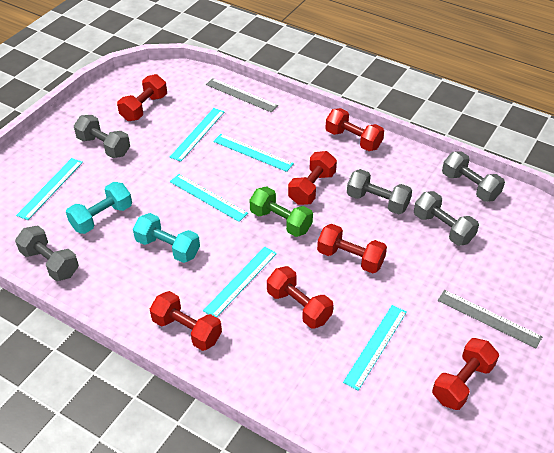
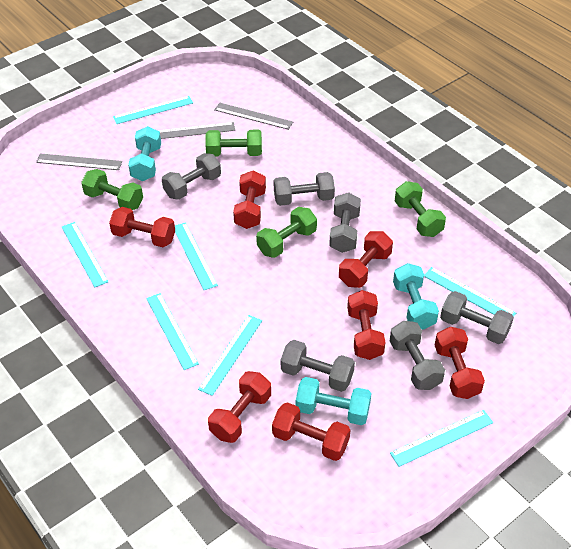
green dumbbell: [250,186,313,237] = 1 -> [81,169,143,210] [205,130,262,157] [256,207,317,258] [395,181,446,237] = 4
grey dumbbell: [15,226,79,281] [74,115,130,158] [347,169,412,215] [414,191,479,246] [442,151,505,202] = 5 -> [162,153,221,200] [273,172,335,206] [281,340,355,392] [329,192,361,253] [390,321,445,390] [440,291,514,344] = 6
grey ruler: [206,78,278,112] [438,290,542,349] = 2 -> [36,153,122,170] [157,122,235,139] [214,103,293,130] = 3
turquoise dumbbell: [66,182,132,234] [133,213,200,263] = 2 -> [128,126,161,181] [296,377,372,425] [393,263,439,330] = 3
turquoise ruler: [16,158,83,220] [170,108,224,162] [170,174,248,222] [203,246,277,317] [213,134,294,172] [343,305,407,390] = 6 -> [62,222,109,288] [113,96,193,124] [146,293,199,370] [175,222,218,290] [198,315,262,396] [390,410,493,467] [424,267,516,317] = 7

